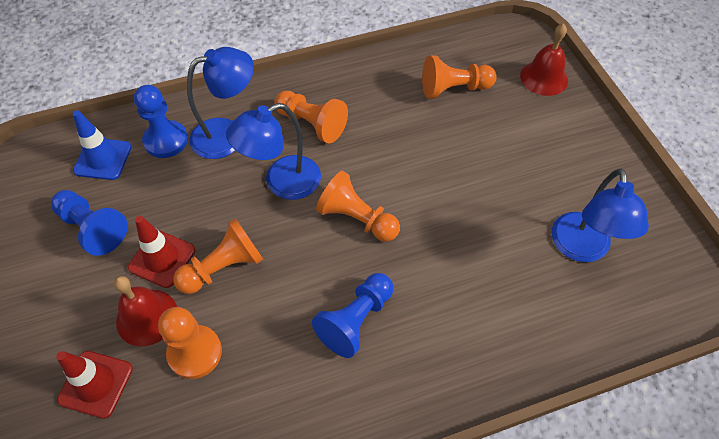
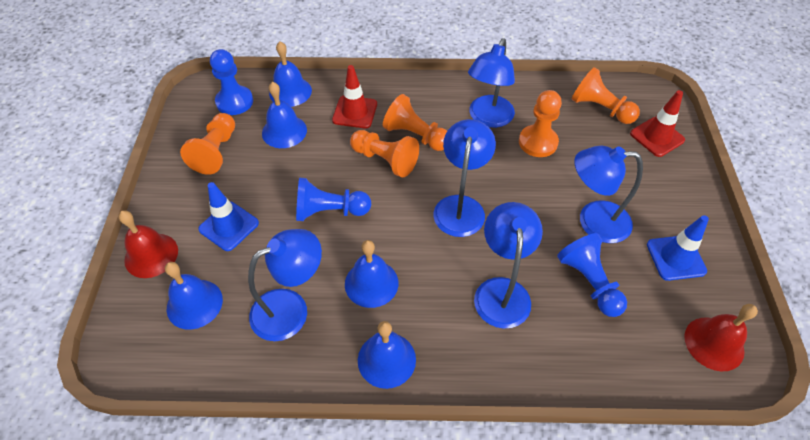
blue bell: none = 0 -> [165,262,223,330] [262,82,307,148] [269,41,312,107] [345,240,398,308] [358,321,416,389] = 5
blue lamp: [187,47,254,159] [226,103,321,200] [552,168,649,262] = 3 -> [248,229,322,341] [433,119,496,237] [468,38,515,128] [474,202,543,329] [575,146,643,243] = 5
blue traffic cone: [73,110,132,180] = 1 -> [198,182,259,251] [647,215,709,281] = 2

